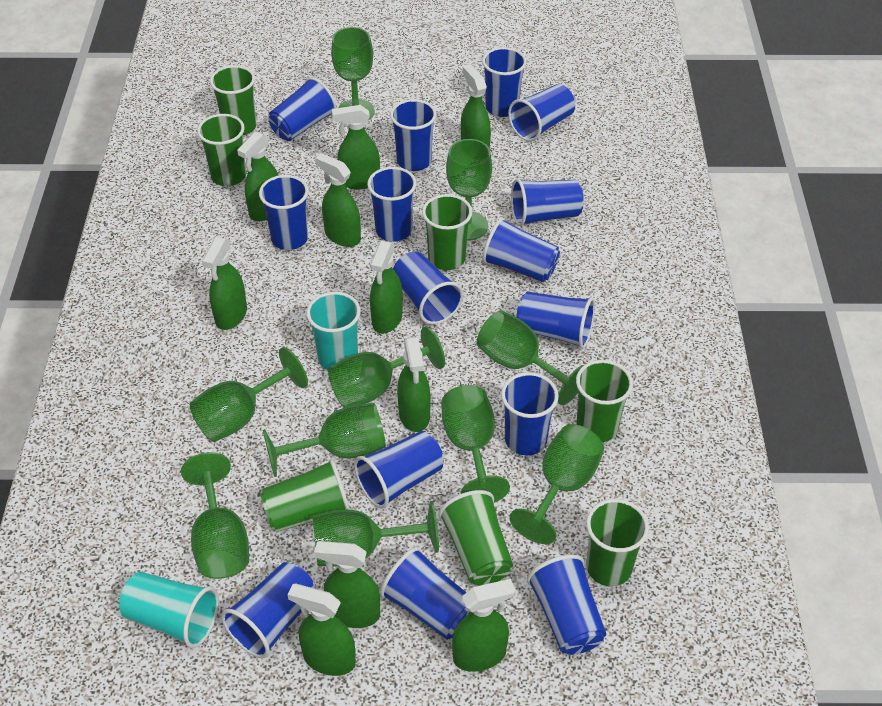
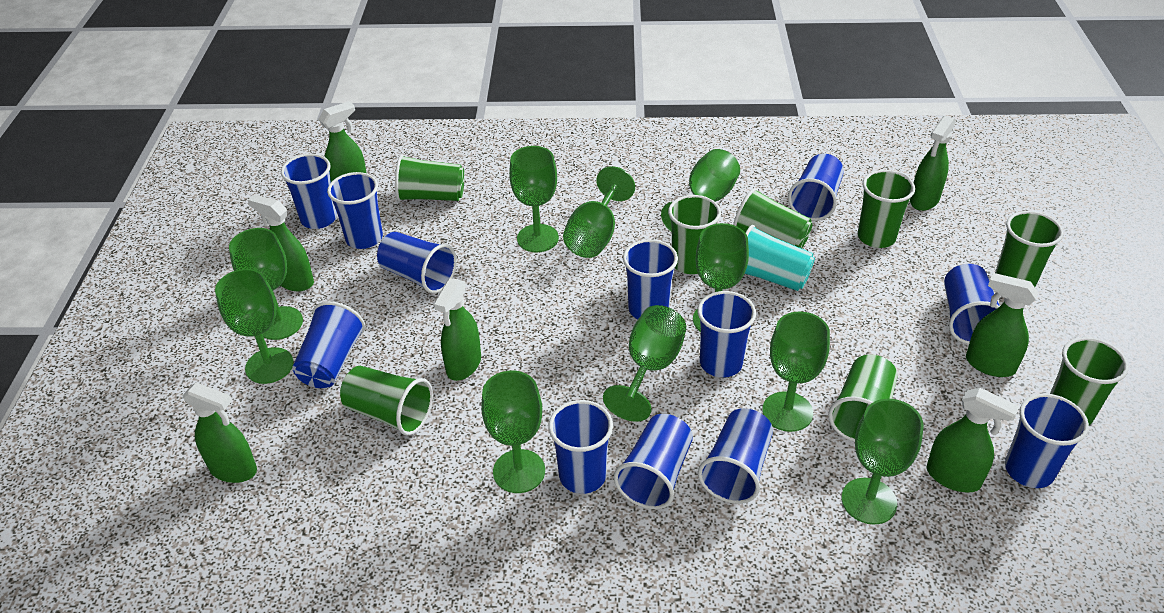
blue cup: [221,562,315,658] [259,175,309,250] [268,77,337,141] [354,431,444,509] [367,167,417,242] [380,547,470,640] [390,99,437,171] [393,252,463,325] [482,47,527,117] [482,218,560,282] [501,372,559,456] [508,84,575,142] [511,179,584,226] [516,292,595,349] [527,555,606,655] = 15 -> [281,154,337,229] [292,301,365,388] [327,172,383,249] [377,232,457,294] [549,400,613,494] [614,414,693,509] [623,239,678,319] [697,291,756,378] [698,408,773,504] [788,154,844,221] [944,264,1000,344] [1005,394,1089,488] = 12
green cup: [197,114,246,186] [210,65,257,135] [260,459,350,532] [422,194,472,270] [438,490,513,585] [576,360,633,442] [586,499,649,586] = 7 -> [340,366,433,436] [395,155,464,201] [668,195,721,274] [733,188,812,249] [828,354,897,442] [858,170,915,248] [995,211,1063,287] [1050,337,1129,425] = 8
green spray bottle: [202,237,247,330] [237,132,278,221] [288,584,356,676] [314,541,380,628] [315,153,361,247] [332,105,380,189] [370,241,403,334] [397,337,431,432] [452,579,515,672] [461,64,491,149] = 10 -> [182,382,257,483] [248,194,314,291] [318,101,366,182] [434,278,481,381] [910,116,956,211] [927,388,1019,492] [966,273,1038,377] = 7
turquoise cup: [119,572,219,648] [306,292,361,370] = 2 -> [745,225,815,291] = 1

